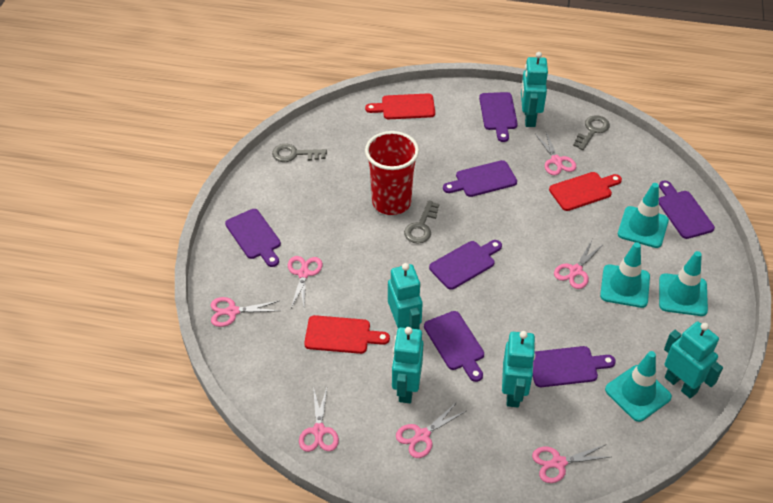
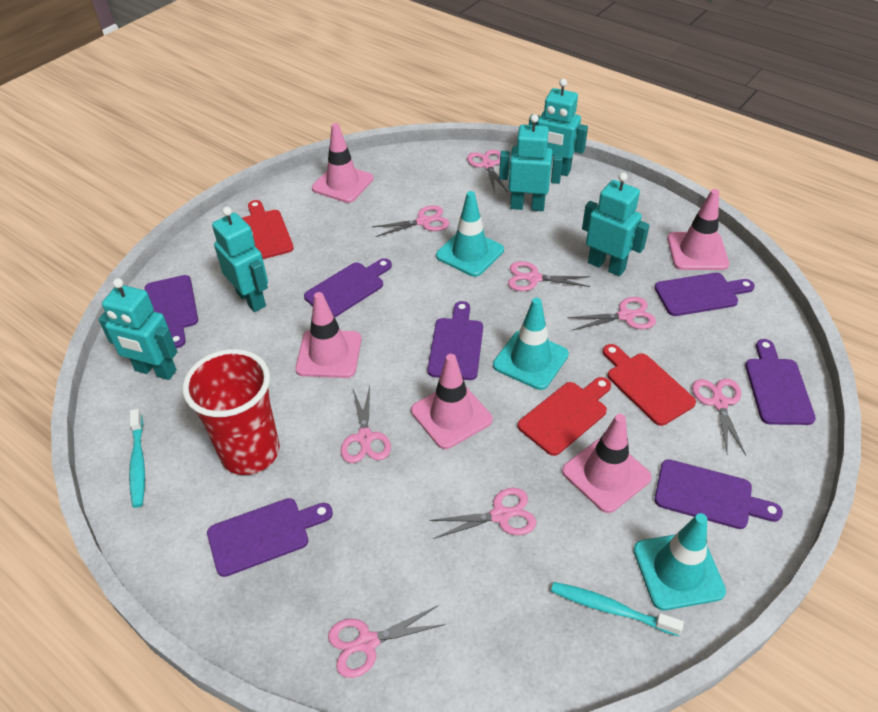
grey key: [272,144,327,162] [404,200,439,244] [573,115,610,150] = 3 -> none = 0
pink scissors: [211,297,280,327] [288,256,323,309] [299,387,339,452] [396,402,466,458] [532,444,610,483] [535,132,576,175] [554,241,604,289] = 7 -> [328,606,446,678] [341,386,391,463] [372,205,449,237] [429,488,536,539] [467,150,508,194] [508,261,590,291] [568,297,656,331] [692,379,746,455] = 8
pink traffic cone: none = 0 -> [295,292,361,378] [312,123,374,203] [411,354,493,449] [562,414,652,513] [667,189,729,270] = 5
turquoise toothbrush: none = 0 -> [129,409,145,508] [551,582,684,636] = 2
turquoise traffic cone: [600,242,650,308] [605,351,672,422] [618,183,669,248] [659,251,708,316] = 4 -> [436,191,504,277] [493,298,569,390] [633,513,726,610] = 3

